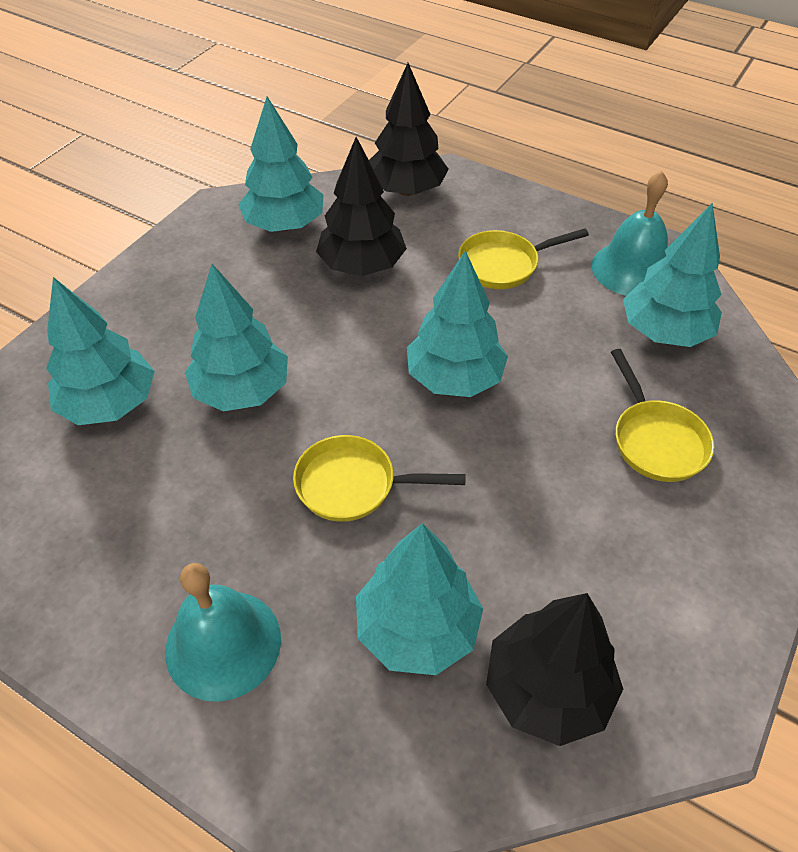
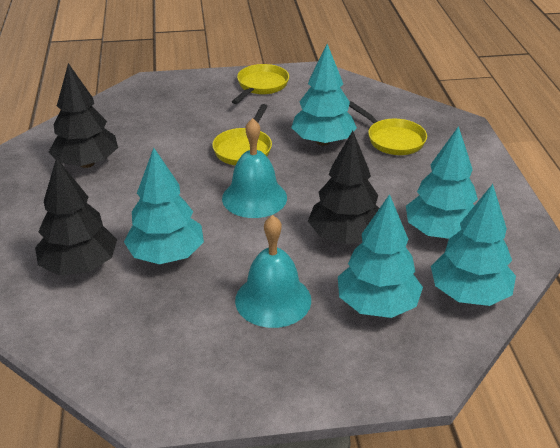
turquoise tree: [46,277,155,425] [185,264,288,412] [238,97,324,232] [356,523,483,675] [407,250,508,397] [623,203,722,347] = 6 -> [124,148,204,264] [291,44,357,146] [338,194,423,318] [406,126,478,239] [431,184,516,306] = 5

